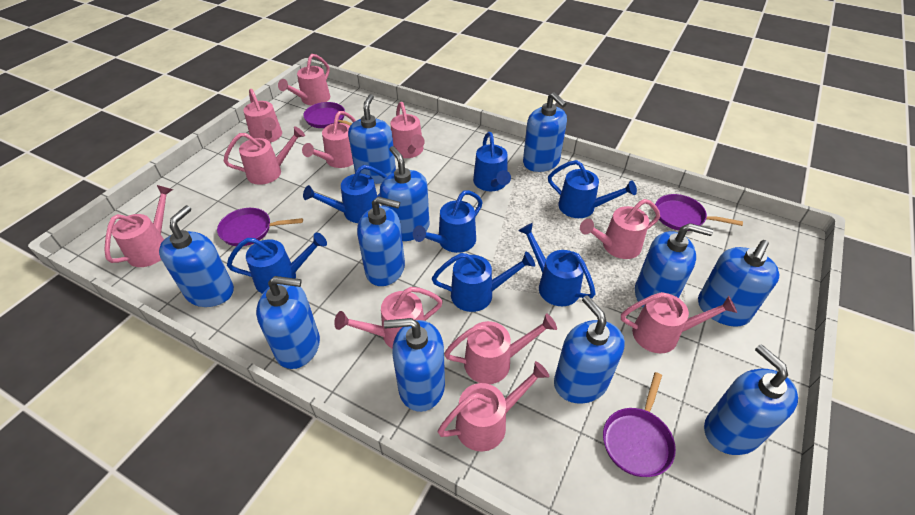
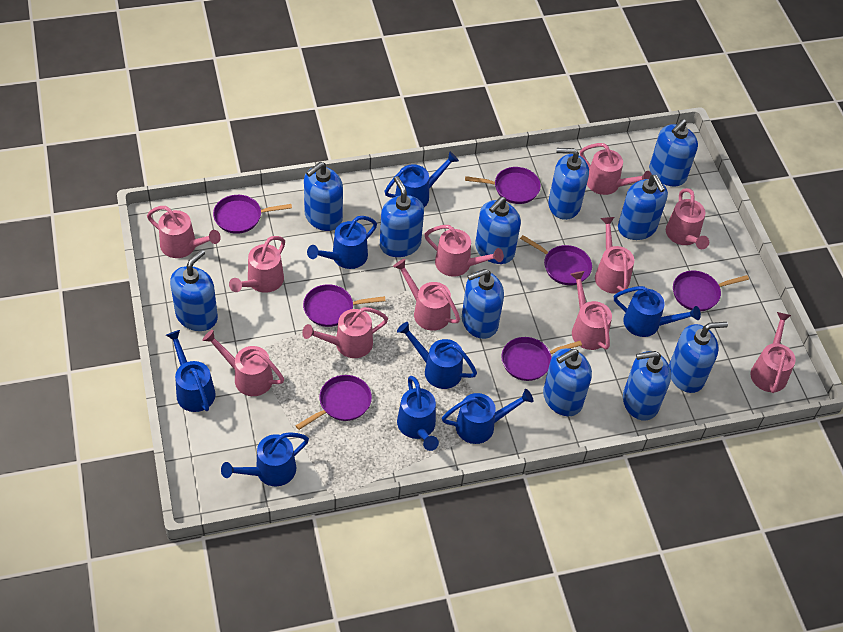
blue watering can: [227,232,327,294] [303,165,387,223] [413,190,483,253] [432,252,535,312] [473,132,511,191] [518,223,596,306] [548,160,637,218] = 7 -> [166,330,216,412] [221,432,309,486] [307,216,377,269] [384,151,459,207] [397,322,477,389] [397,376,439,451] [442,389,533,444] [614,286,701,337] = 8
purple pan: [217,208,303,246] [303,102,352,128] [603,372,676,477] [655,194,743,231] = 4 -> [213,195,292,234] [295,375,372,430] [303,284,386,327] [465,167,541,204] [501,337,582,381] [520,235,592,285] [673,271,749,311] = 7

